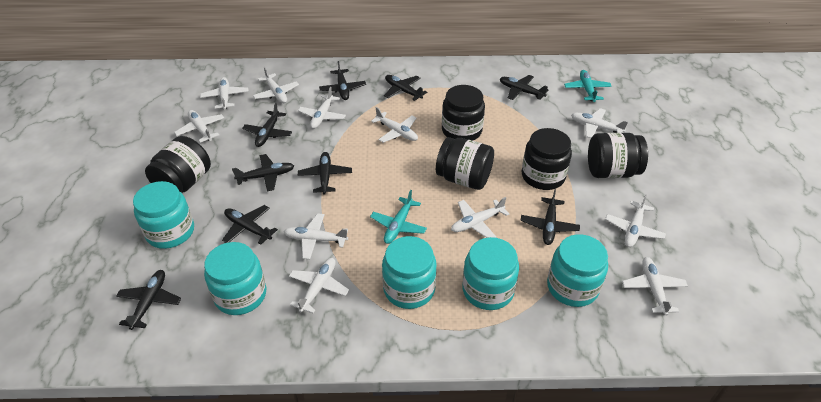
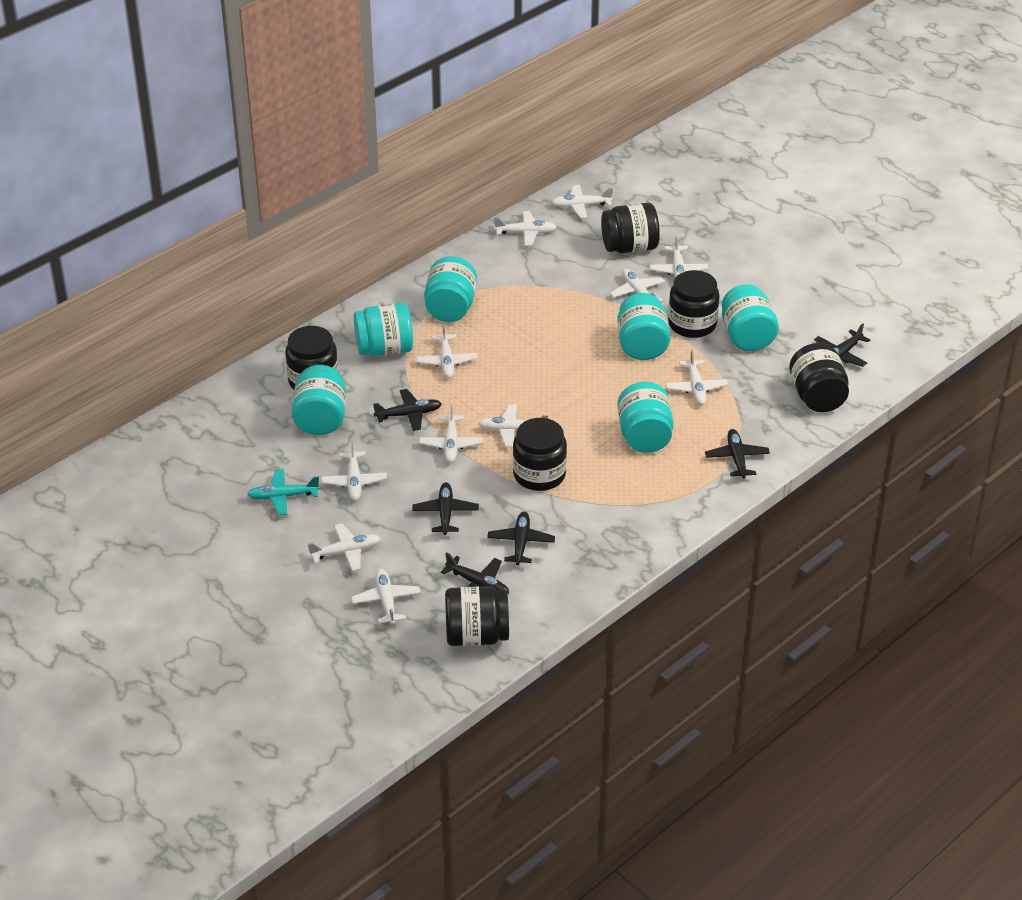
black jar: [145,136,211,193] [436,137,494,190] [442,85,485,141] [522,128,572,190] [588,133,648,178] = 5 -> [285,326,338,389] [445,586,509,646] [513,418,567,491] [601,203,660,253] [668,270,719,338] [789,343,849,412] = 6
black plane: [116,270,181,330] [222,205,278,245] [232,154,294,191] [242,103,292,147] [298,152,352,195] [319,61,366,100] [384,75,428,101] [500,75,548,100] [520,189,580,245] = 9 -> [373,389,442,431] [412,482,479,535] [441,552,509,594] [487,512,555,565] [705,429,770,479] [814,323,870,367] = 6
turquoise jar: [133,181,194,249] [204,242,266,315] [382,236,437,309] [462,237,519,310] [547,234,608,307] = 5 -> [292,365,346,435] [354,303,413,356] [424,256,477,322] [617,293,670,360] [617,382,674,453] [722,284,779,351] = 6
turquoise plane: [370,190,427,244] [564,70,612,102] = 2 -> [247,469,320,515] = 1

